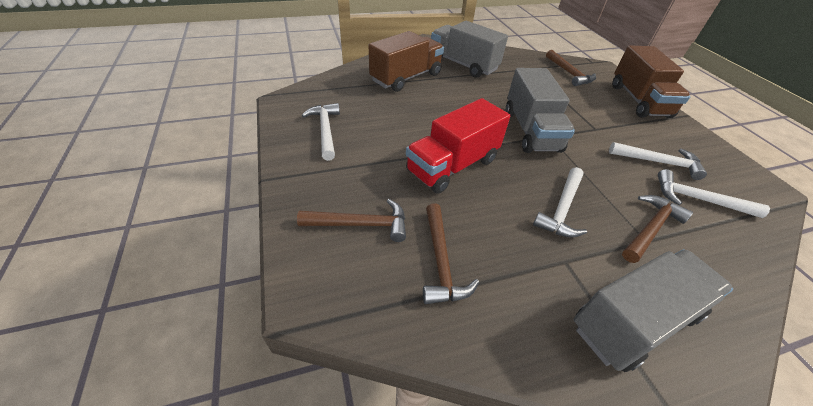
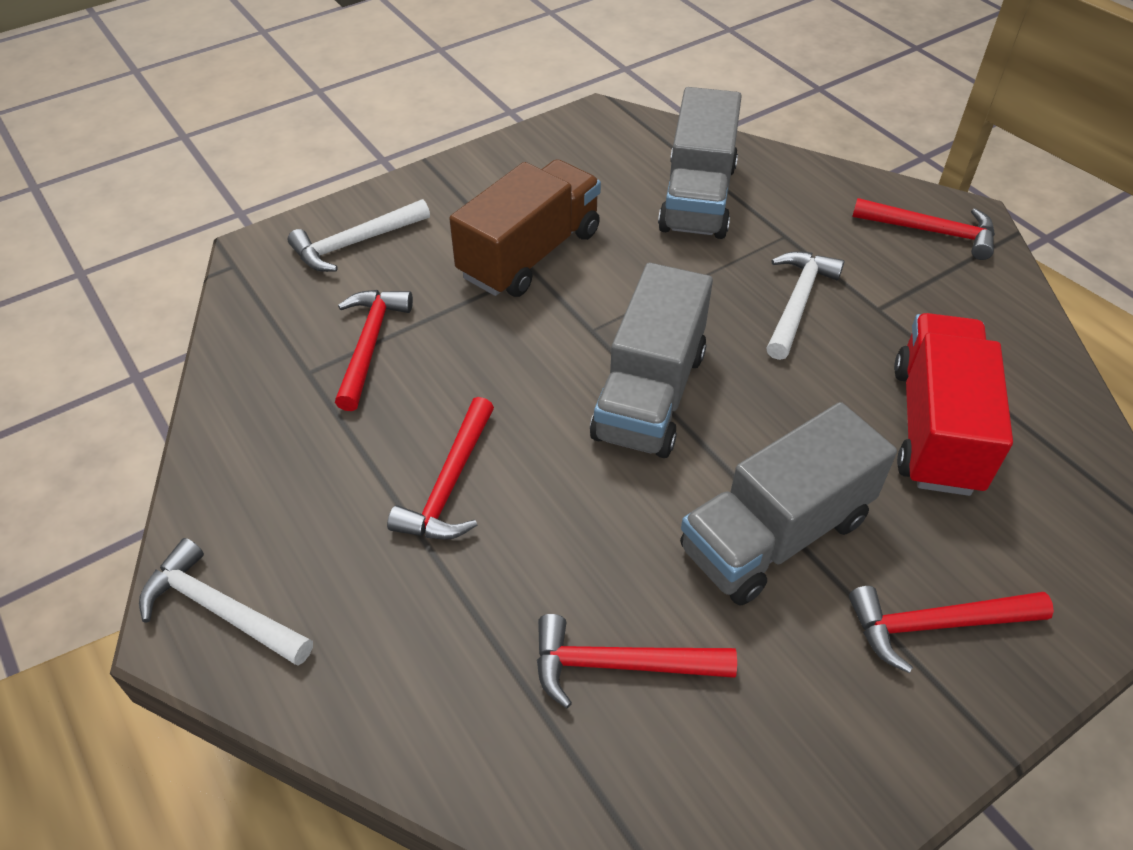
brown hammer: [297,199,406,242] [423,203,479,304] [546,50,596,86] [622,195,693,263] = 4 -> none = 0
brown truck: [369,31,444,92] [612,45,690,118] = 2 -> [449,159,601,297] = 1
red hammer: none = 0 -> [335,290,413,411] [387,397,494,540] [537,614,737,708] [849,586,1054,673] [852,198,995,260] = 5
white hammer: [302,103,340,161] [533,167,587,238] [609,142,707,180] [658,169,770,218] = 4 -> [139,538,313,666] [288,199,430,272] [766,251,844,360] = 3

